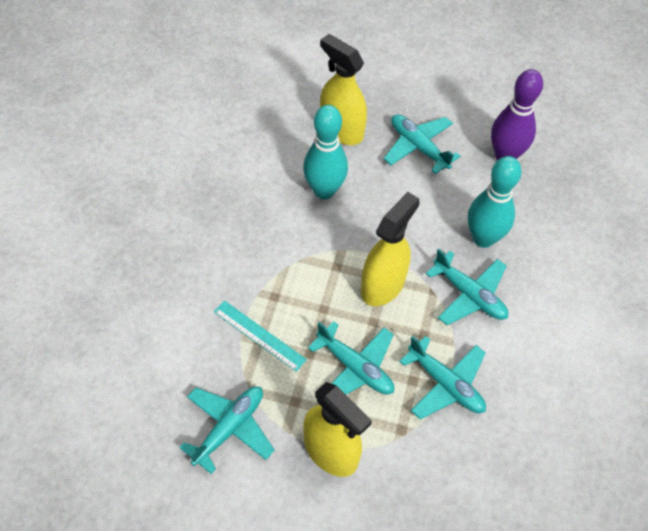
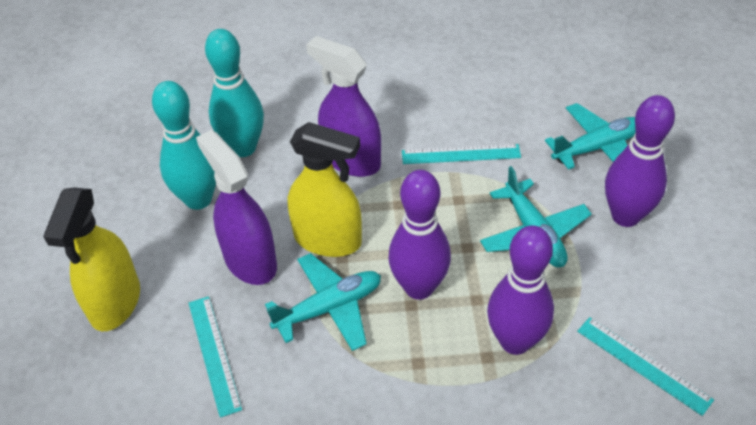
purple bowling pin: [491,69,543,161] = 1 -> [388,170,451,300] [487,225,554,355] [605,95,675,227] = 3
purple spray bottle: none = 0 -> [196,130,277,285] [306,36,381,177] = 2
turquoise plane: [179,386,274,474] [308,321,394,395] [384,114,460,174] [399,336,486,420] [426,249,508,325] = 5 -> [265,253,381,351] [480,166,592,267] [545,103,636,170] = 3
turquoise ruler: [214,300,307,372] = 1 -> [189,296,242,418] [402,144,521,164] [577,317,714,416] = 3
yellow spray bottle: [304,382,372,477] [320,34,367,145] [361,192,420,306] = 3 -> [43,187,140,331] [288,122,362,257] = 2

